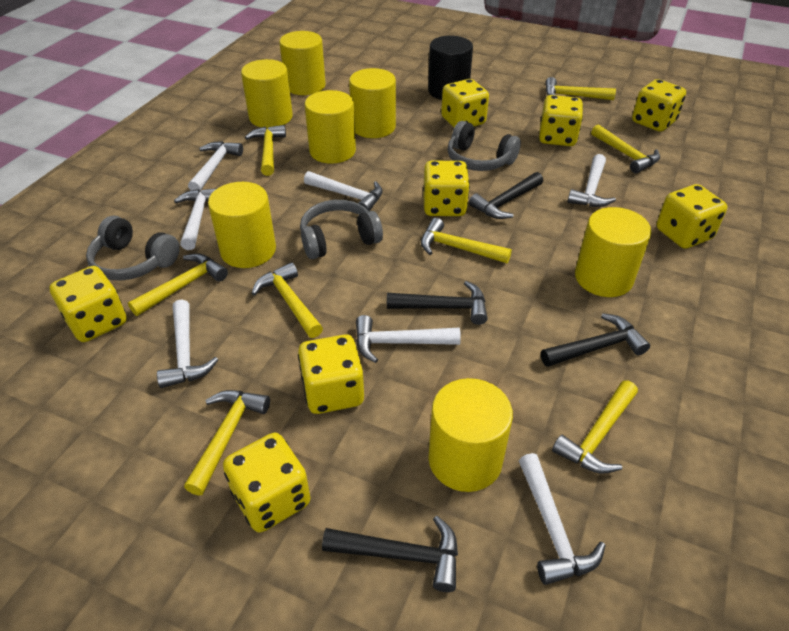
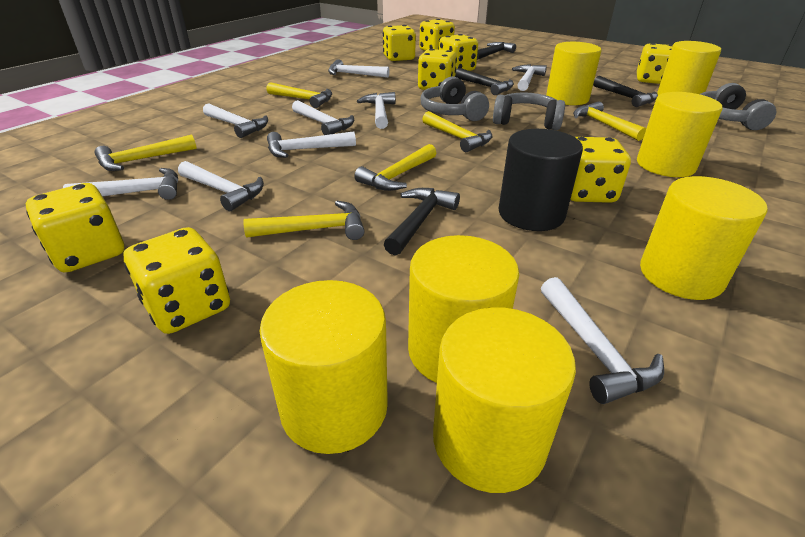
white hammer: [157,300,218,388] [174,188,217,250] [188,141,243,191] [304,171,383,211] [356,315,461,363] [519,453,606,585] [567,154,616,207] = 7 -> [63,168,178,200] [178,161,264,211] [203,103,268,138] [267,131,356,158] [292,100,354,135] [328,59,390,78] [357,92,396,129] [512,64,547,91] [541,277,664,404] = 9
yellow hammer: [128,253,228,316] [184,390,270,496] [245,125,286,176] [251,262,323,338] [421,218,512,263] [545,77,616,100] [552,380,638,474] [591,124,660,173] = 8 -> [95,134,197,171] [243,201,365,240] [266,82,332,108] [354,144,436,191] [422,111,492,152] [573,101,646,141] = 6

